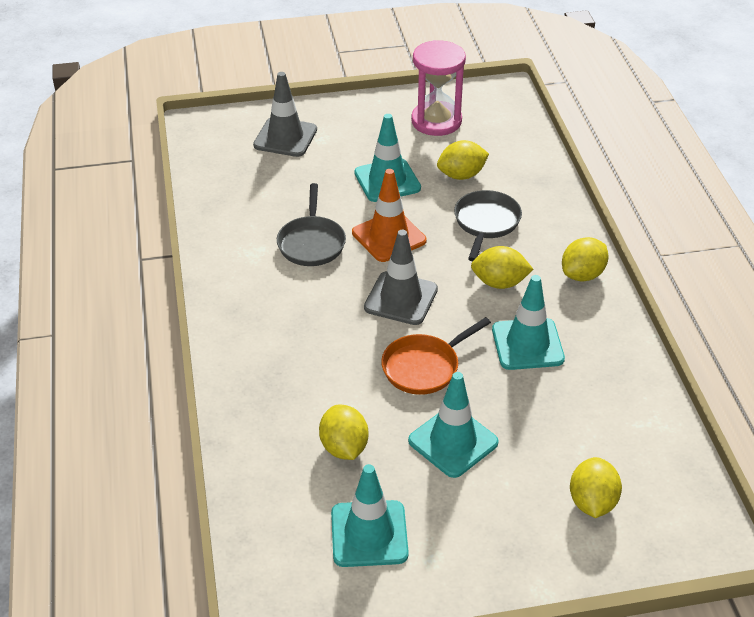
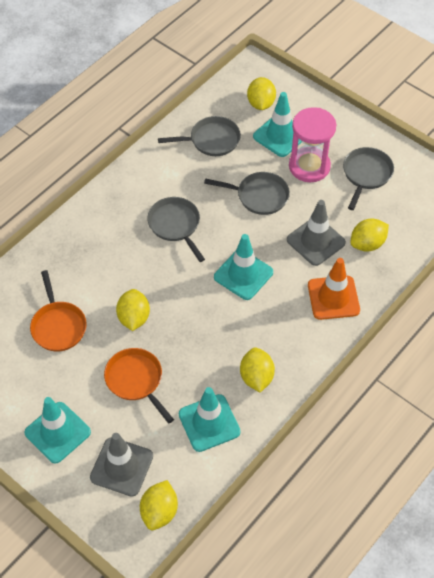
grey pan: [277,183,346,266] [454,190,522,261] = 2 -> [147,197,205,262] [158,116,241,156] [204,172,290,215] [343,147,394,210] = 4
orange pan: [381,317,491,395] = 1 -> [30,270,87,352] [104,348,174,424] = 2

